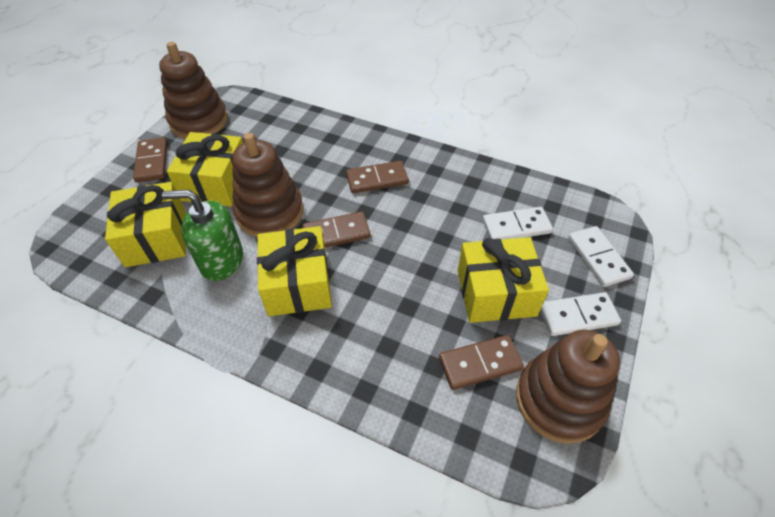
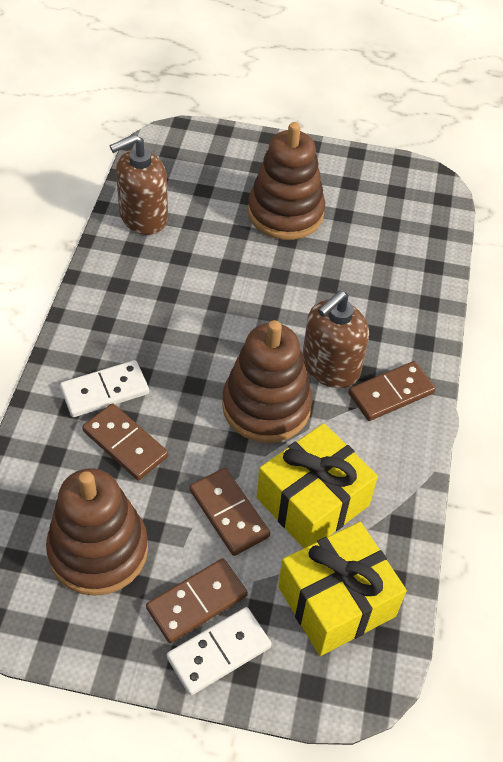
brown soap dispenser: none = 0 -> [110,134,168,235] [302,290,369,388] = 2
green soap dispenser: [162,189,243,281] = 1 -> none = 0
white domino: [483,207,553,239] [540,292,621,336] [568,226,634,287] = 3 -> [60,360,149,417] [167,607,272,695] = 2
yellow gift: [105,182,186,267] [167,132,243,207] [257,226,332,316] [458,237,549,323] = 4 -> [257,423,378,548] [278,522,407,656] = 2

